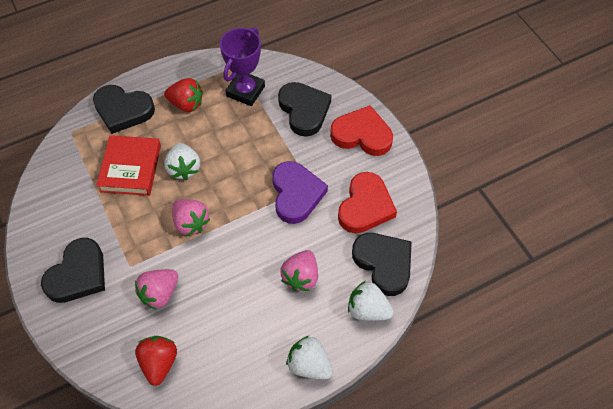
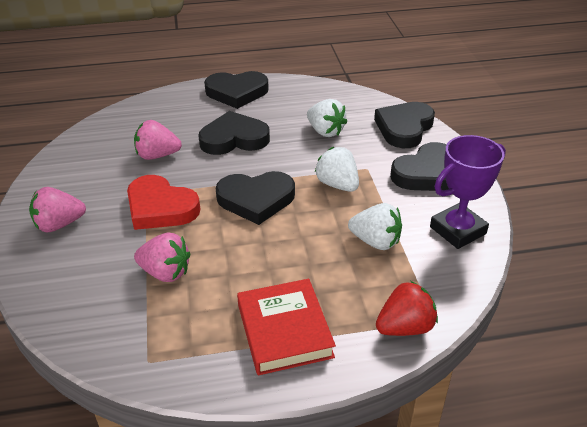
black heart: [41,238,105,303] [93,85,155,134] [278,82,331,137] [352,233,412,296] = 4 -> [198,111,270,155] [204,71,269,109] [216,171,295,225] [374,102,435,148] [390,142,449,191] = 5
purple heart: [272,161,328,224] = 1 -> none = 0
red heart: [330,105,393,156] [338,172,397,233] = 2 -> [127,175,200,230] = 1
red strawberry: [135,336,177,386] [164,78,203,112] = 2 -> [376,281,438,336] = 1

